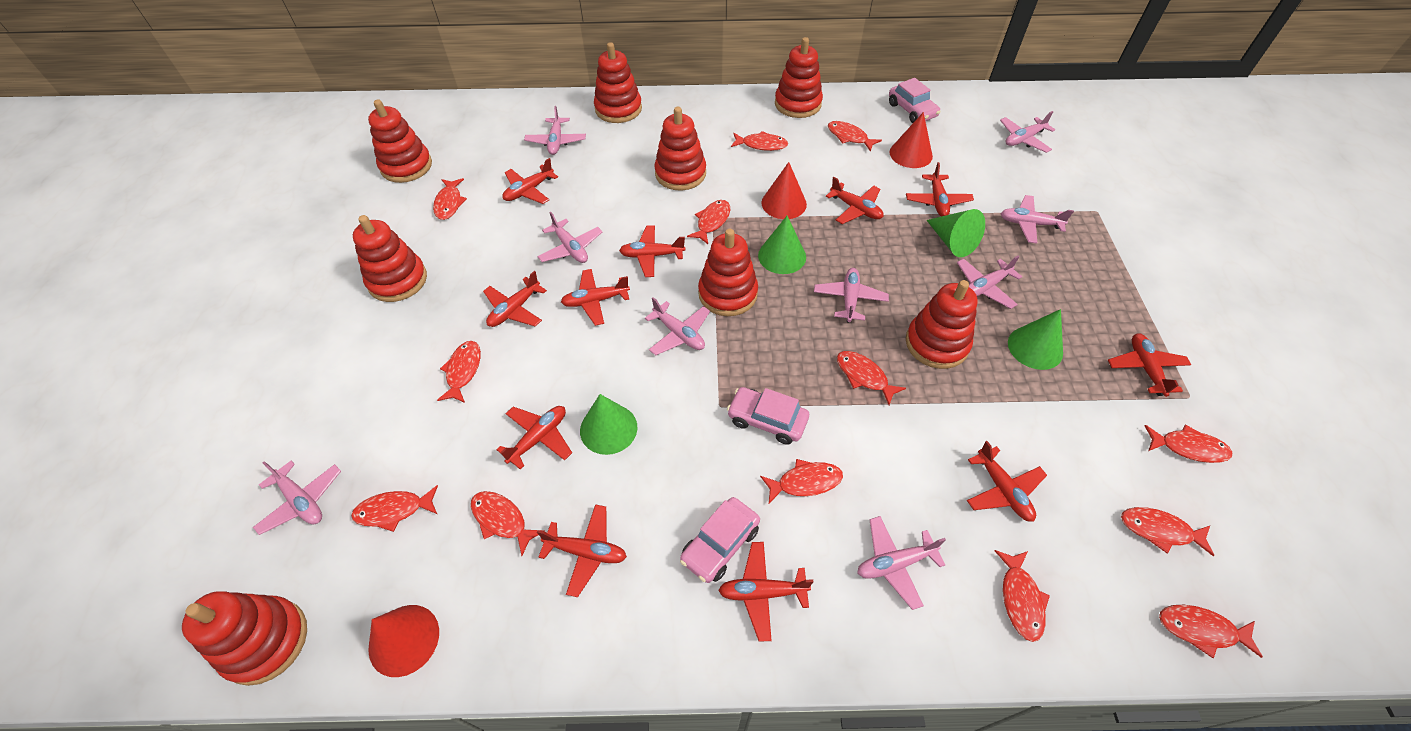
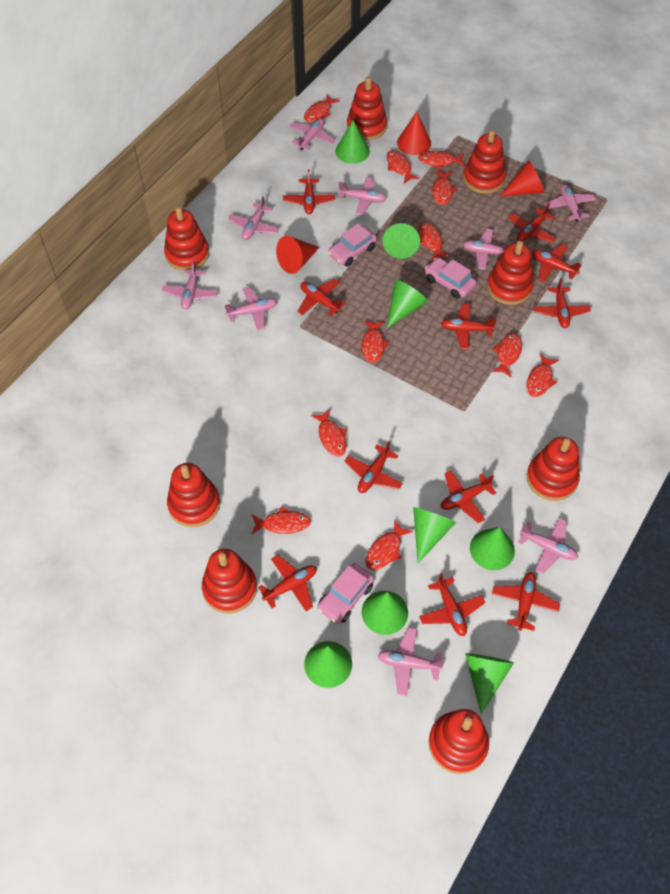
green cone: [580,394,637,455] [758,216,806,274] [927,209,985,257] [1008,309,1063,370] = 4 -> [304,641,352,688] [335,120,370,164] [362,591,408,635] [382,223,420,259] [387,280,428,328] [413,507,456,563] [465,653,514,714] [470,527,515,570] = 8
red fish: [351,485,438,532] [433,178,467,220] [437,341,481,403] [471,491,545,556] [687,200,730,244] [731,131,788,151] [760,459,843,503] [828,121,882,152] [837,351,906,405] [994,550,1050,642] [1121,507,1214,556] [1145,424,1232,463] [1159,605,1263,658] = 13 -> [251,507,311,535] [304,95,340,122] [311,409,347,457] [362,320,389,363] [365,519,413,570] [387,150,420,184] [418,151,465,169] [418,222,449,261] [432,170,457,205] [492,333,522,378] [526,353,559,397] = 11

